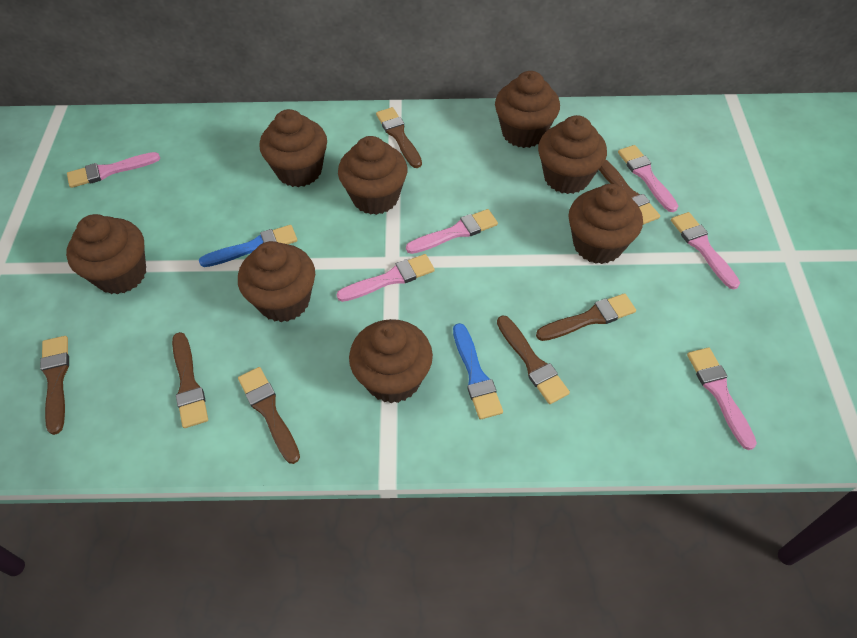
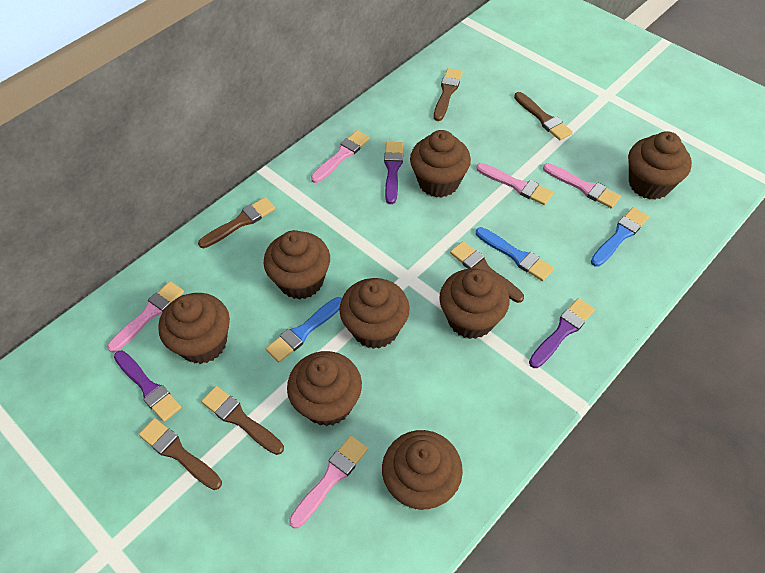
blue brush: [199,225,297,267] [453,323,503,419] = 2 -> [266,297,342,362] [476,227,554,281] [591,207,649,267] = 3
brown brush: [40,336,69,435] [172,332,208,428] [238,367,300,464] [376,107,422,168] [497,315,570,404] [536,293,636,341] [599,160,660,225] = 7 -> [139,418,222,490] [198,197,275,248] [201,386,284,455] [434,68,463,121] [450,241,524,303] [514,92,573,140] = 6
pink brush: [67,152,160,188] [336,254,435,302] [406,209,498,254] [618,145,678,212] [671,212,740,289] [687,347,757,450] = 6 -> [107,281,184,353] [289,436,368,528] [311,130,370,183] [476,163,553,205] [543,163,621,209] = 5
purple brush: none = 0 -> [114,351,181,422] [384,142,403,204] [529,298,595,368] = 3

